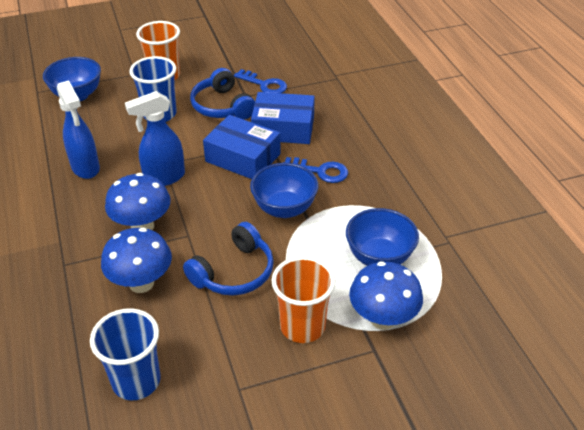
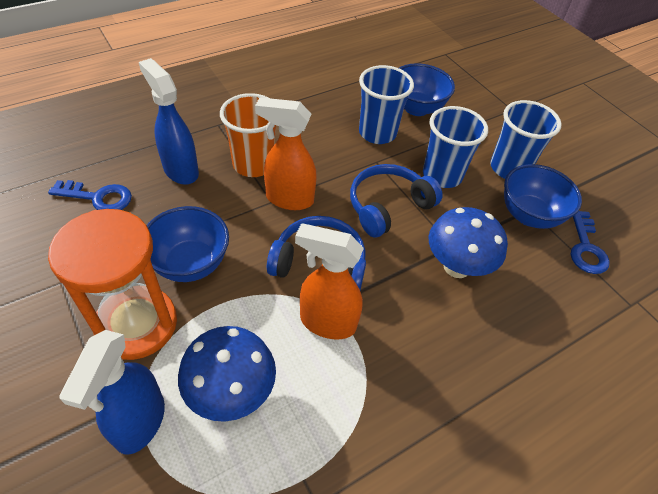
blue box: [203,115,281,179] [251,92,315,144] = 2 -> none = 0
blue cup: [90,308,161,400] [129,56,177,122] = 2 -> [359,65,414,144] [423,106,488,188] [490,100,562,179] = 3
blue mushroom: [101,228,172,293] [105,173,171,230] [349,261,423,330] = 3 -> [178,326,276,422] [429,207,508,278] = 2
orange cup: [136,21,180,80] [271,256,336,343] = 2 -> [220,93,276,177] = 1
orange hourglass: none = 0 -> [48,209,177,360] = 1
orange spray bottle: none = 0 -> [255,97,317,210] [295,223,364,339] = 2

